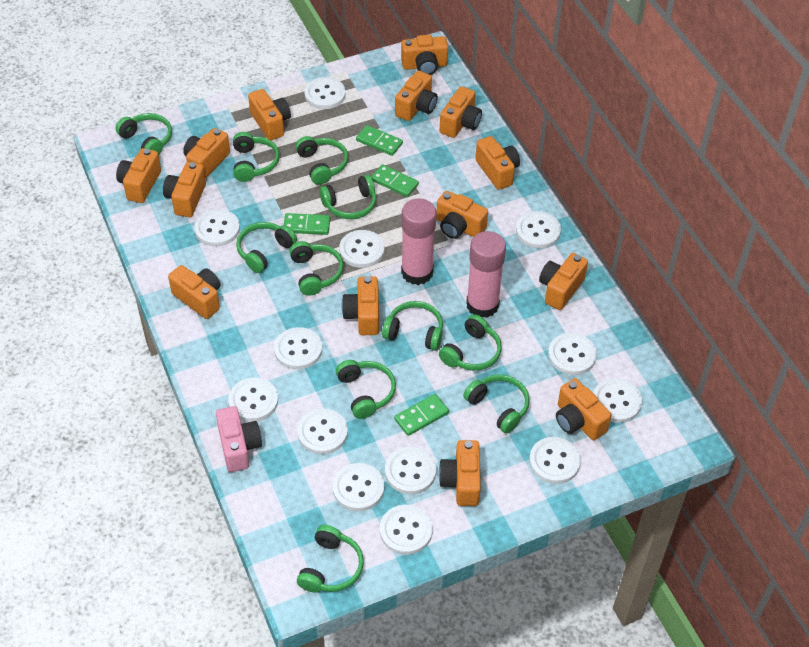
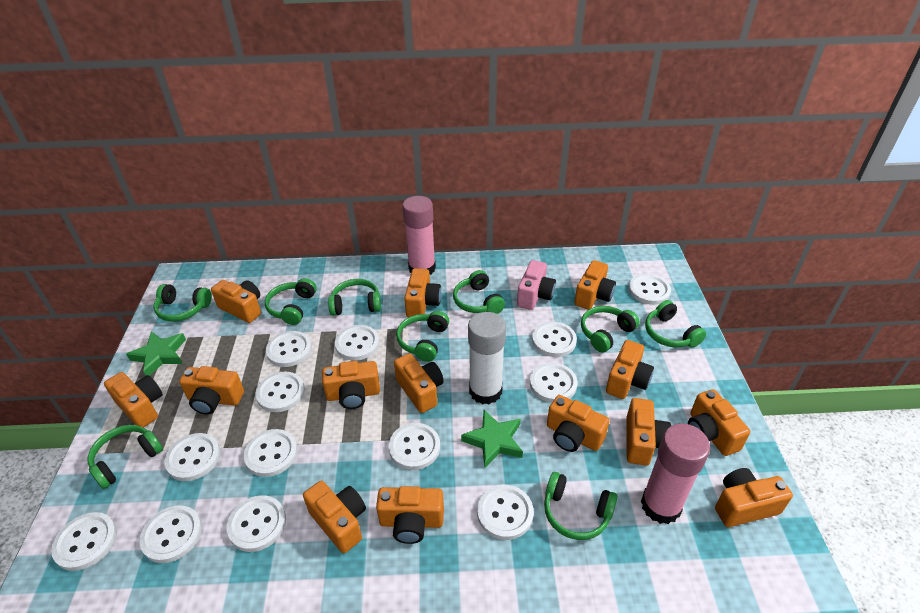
green domino: [284,213,330,235] [356,125,403,156] [371,164,419,197] [394,394,449,436] = 4 -> none = 0
green headphones: [116,113,172,155] [233,132,280,182] [236,222,297,273] [289,241,344,296] [295,136,348,185] [297,525,364,593] [319,175,376,219] [336,360,396,419] [382,301,443,351] [439,314,502,371] [463,374,530,434] = 11 -> [88,425,163,489] [153,284,212,321] [265,278,317,325] [328,279,381,315] [396,311,449,362] [453,270,505,314] [544,472,618,540] [581,306,640,352] [645,300,706,347] = 9
green star: none = 0 -> [126,332,186,376] [461,410,523,468] = 2
white glue stick: none = 0 -> [468,312,506,404] = 1

